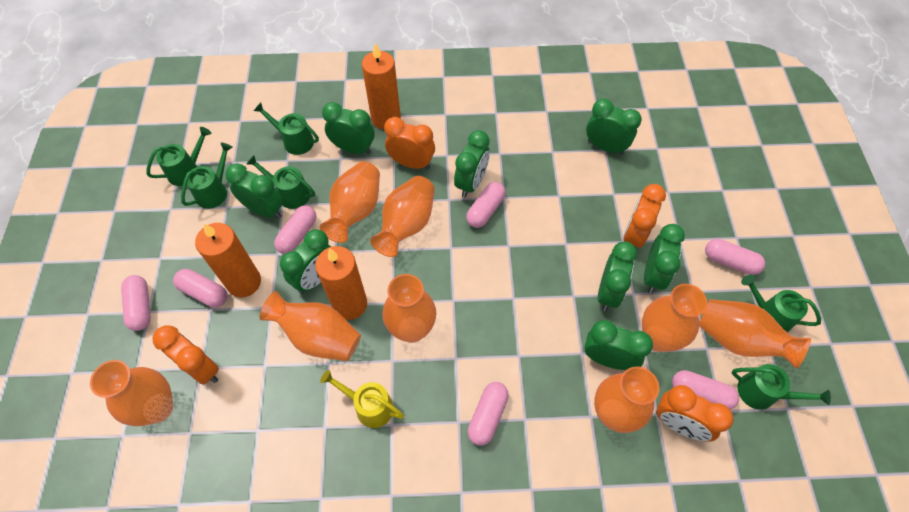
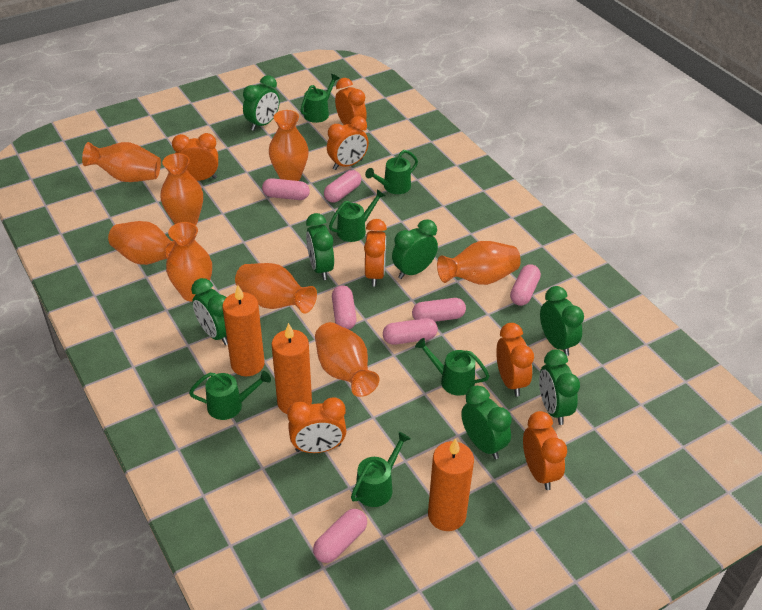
green clock: [225,163,283,219] [280,229,331,294] [322,102,375,154] [454,130,490,198] [584,320,653,370] [586,99,642,155] [598,242,637,311] [644,224,685,294] = 8 -> [191,278,228,345] [243,75,280,131] [306,213,334,280] [392,220,438,279] [461,386,512,459] [539,349,580,425] [540,286,584,356] = 7
orange clock: [152,325,219,385] [384,117,435,170] [623,184,666,247] [656,385,733,442] = 4 -> [172,133,218,181] [287,397,347,453] [327,116,369,170] [335,78,367,125] [364,219,387,287] [496,323,534,396] [523,411,567,490] = 7
yellow watering can: [320,370,404,428] = 1 -> none = 0

